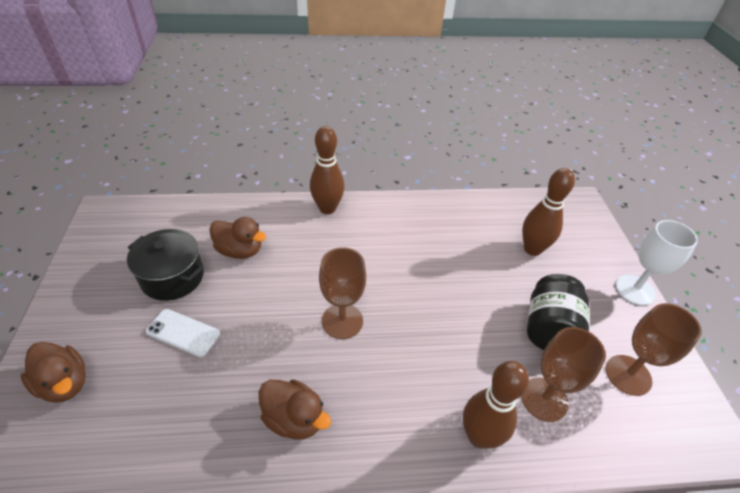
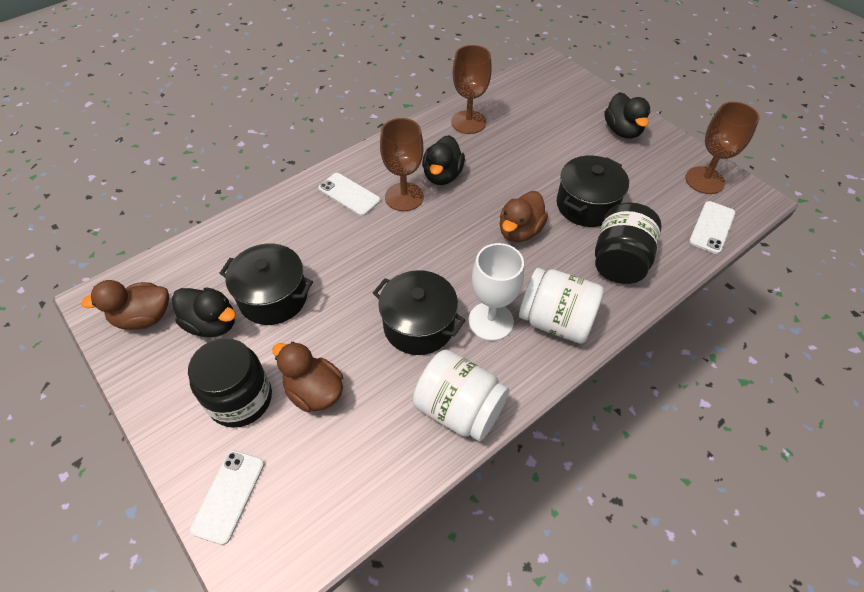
black duck: none = 0 -> [172,287,236,337] [422,135,465,185] [604,92,650,139] = 3
black jar: [527,274,590,350] = 1 -> [188,338,272,428] [595,203,662,284] = 2
black pot: [127,229,204,301] = 1 -> [219,243,313,325] [373,270,466,355] [557,156,629,227] = 3
brown bowling pin: [310,126,345,214] [463,361,529,449] [522,168,575,256] = 3 -> none = 0
white jar: none = 0 -> [413,350,509,441] [519,268,604,344] = 2
white phone: [146,309,220,357] = 1 -> [190,450,264,545] [318,173,380,216] [689,201,735,254] = 3

